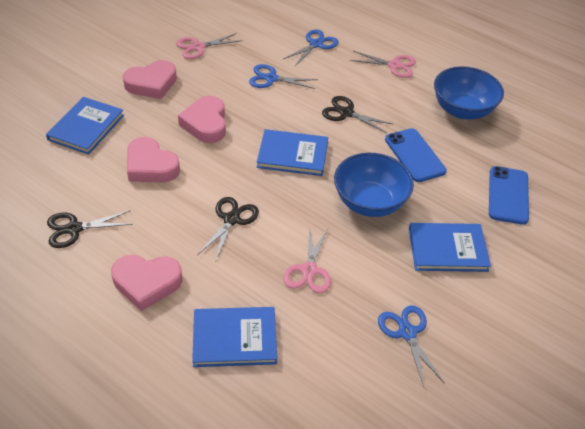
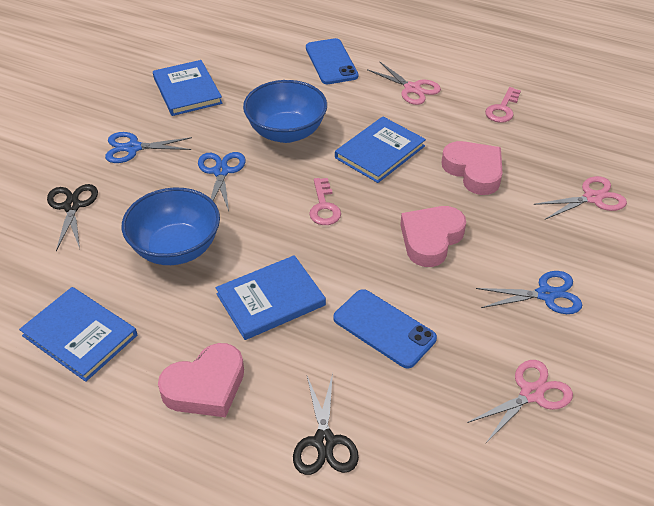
black scissors: [47,211,133,248] [197,197,259,262] [322,96,394,133] = 3 -> [47,184,98,251] [293,373,359,475] = 2
pink heart: [111,255,182,311] [123,60,177,99] [127,137,180,182] [178,96,226,143] = 4 -> [158,343,244,417] [400,206,466,267] [441,141,503,195] = 3
pink key: none = 0 -> [309,178,341,225] [485,87,521,123] = 2

